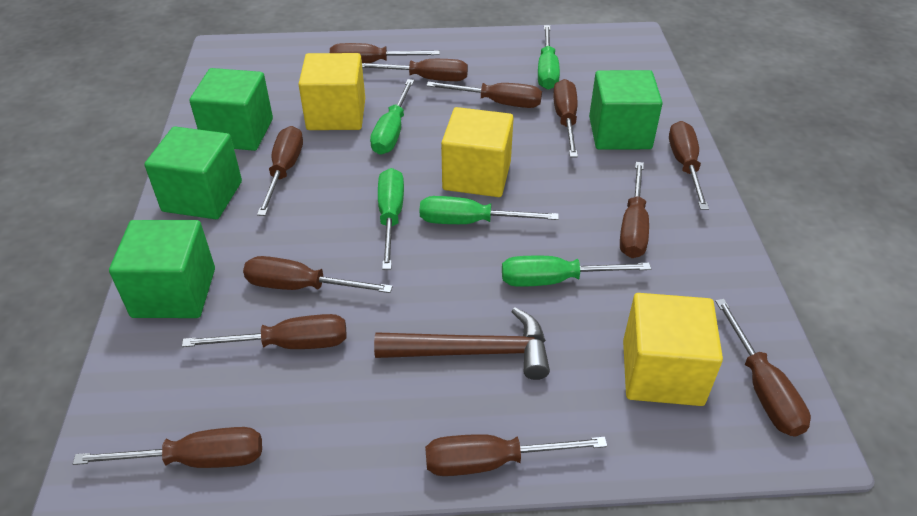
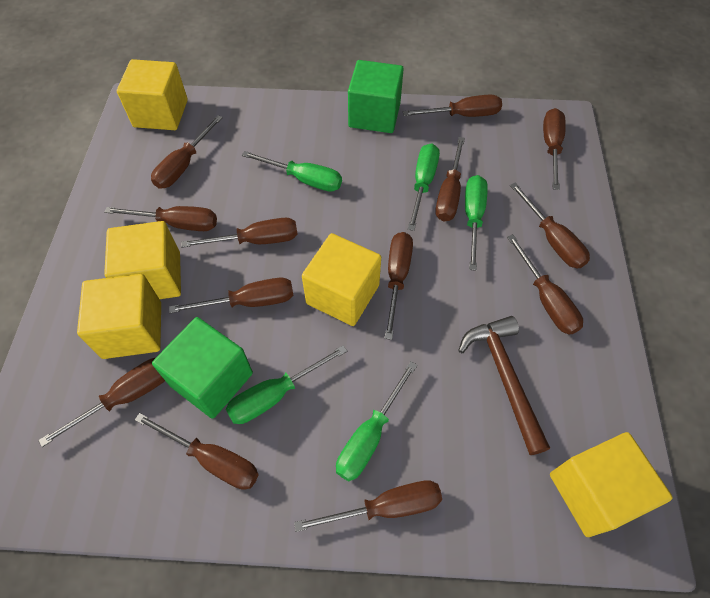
brown screwdriver: [73,427,262,468] [182,314,347,349] [243,256,393,293] [257,126,303,216] [330,43,440,63] [362,59,468,81] [425,434,608,476] [426,82,542,108] [553,79,578,157] [620,162,649,258] [669,121,709,210] [715,299,811,437] = 12 -> [38,358,165,447] [105,206,217,231] [135,413,259,490] [151,115,223,189] [169,278,293,313] [181,218,298,248] [294,480,442,532] [384,232,413,340] [403,94,502,117] [435,137,465,222] [507,234,583,335] [510,183,590,269] [543,108,566,190] = 13
green cube: [109,220,215,318] [144,127,242,219] [189,68,273,151] [589,70,663,149] = 4 -> [152,317,253,419] [348,60,404,133] = 2
yellow cube: [298,53,365,130] [441,107,514,197] [623,293,723,406] = 3 -> [77,274,161,359] [104,221,181,299] [117,59,188,130] [302,233,381,326] [550,432,673,537] = 5

